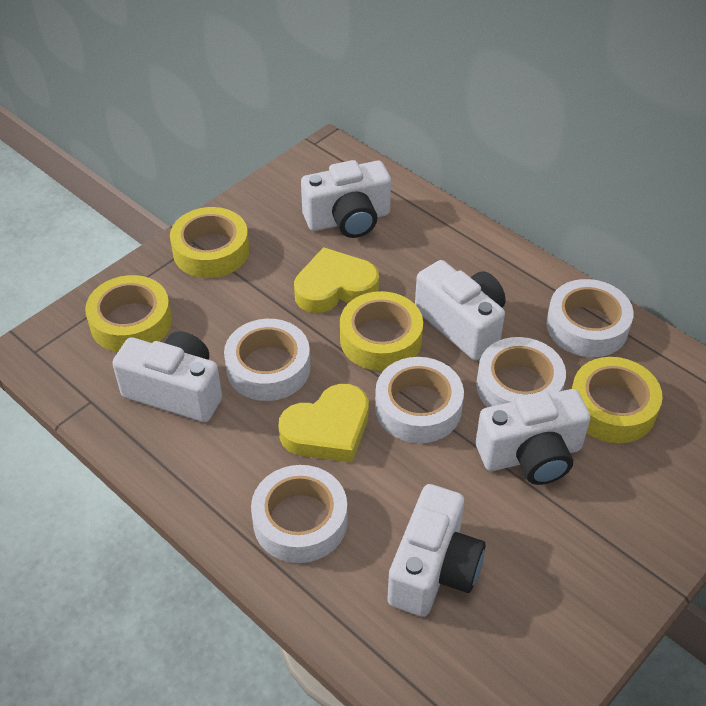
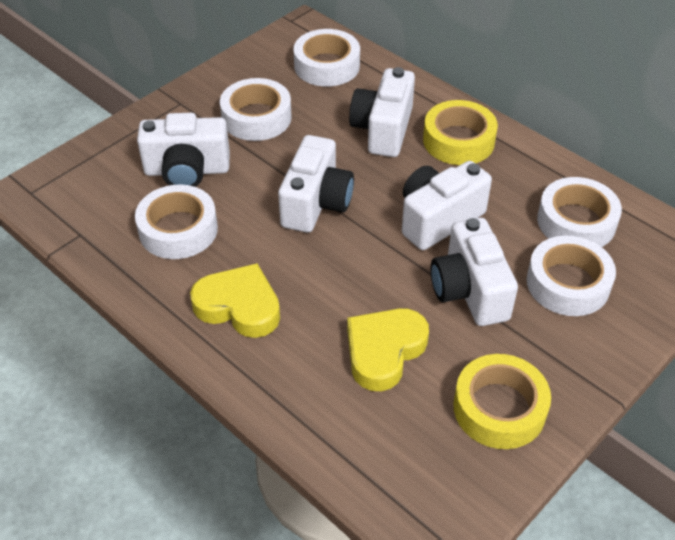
yellow tape: [85,275,172,352] [170,207,249,278] [340,291,423,371] [572,357,663,443] = 4 -> [423,100,498,165] [454,354,551,449] = 2

